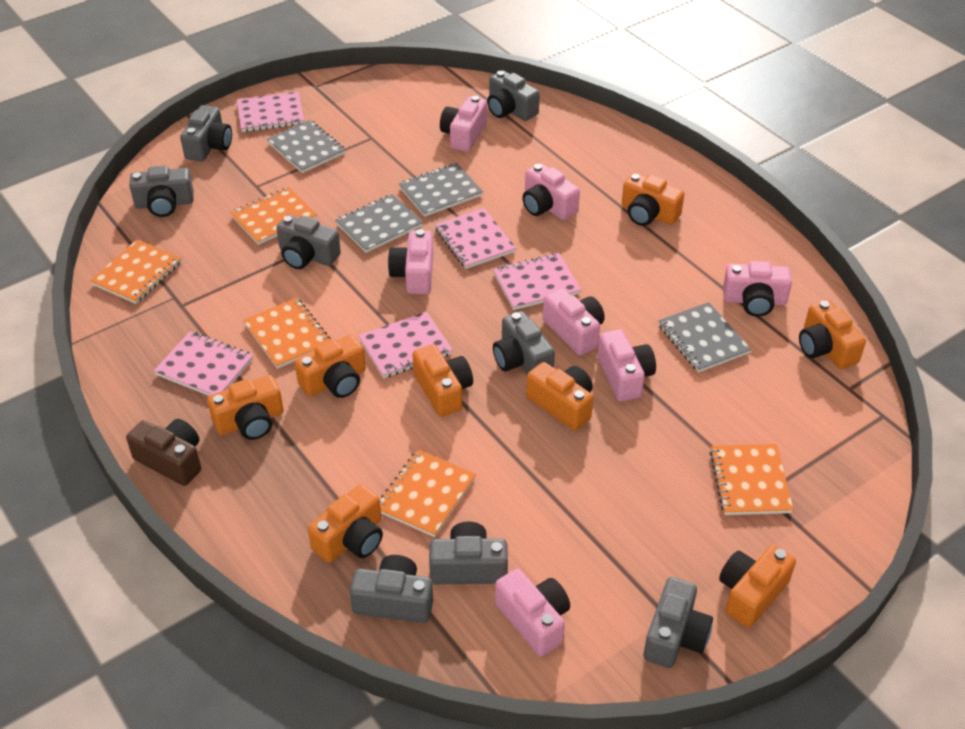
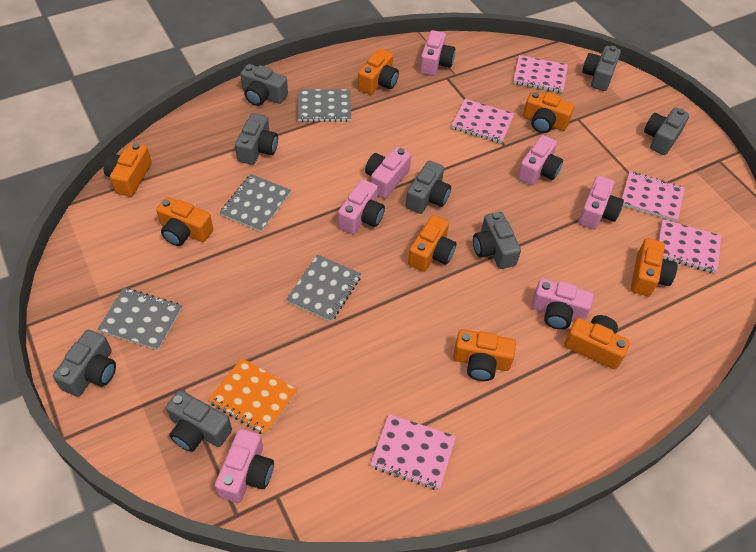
brown camera: [126,419,201,486] = 1 -> none = 0
orange notebook: [90,239,182,304] [230,187,317,245] [243,298,331,369] [380,450,476,537] [710,444,794,515] = 5 -> [208,358,298,435] = 1

